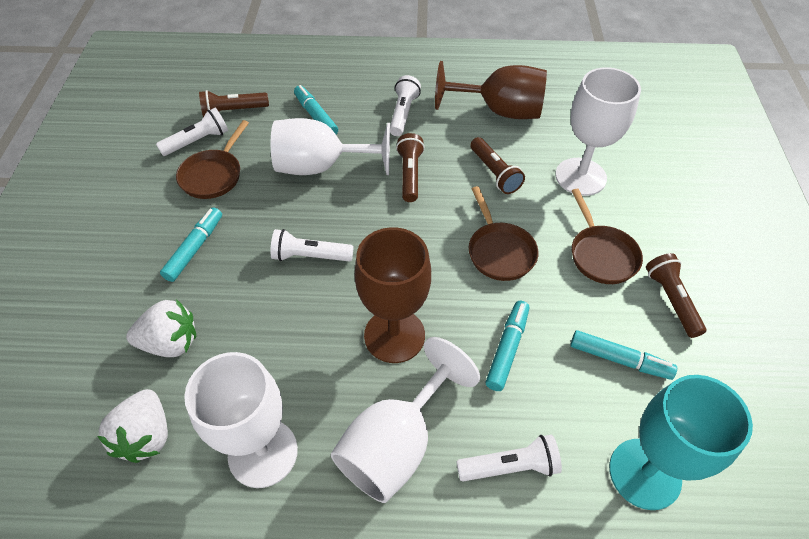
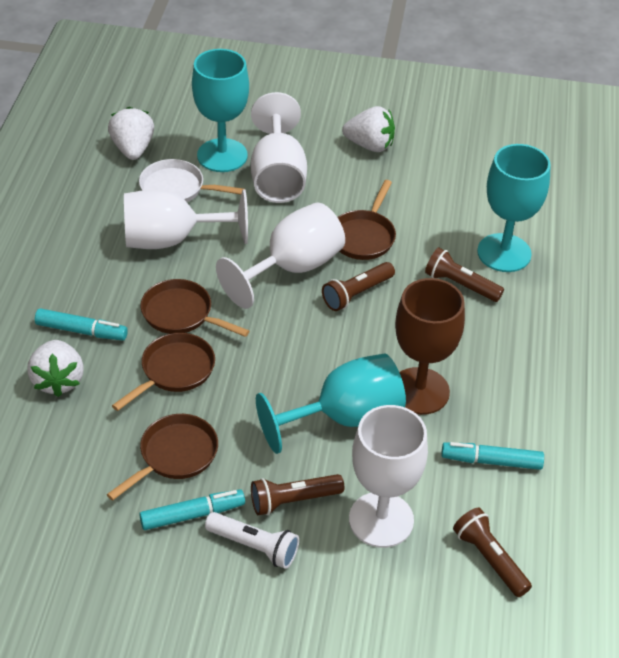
brown goblet: [354,227,431,363] [435,61,547,119] = 2 -> [395,278,465,415] = 1
brown pan: [176,120,249,199] [469,186,539,281] [572,189,643,284] = 3 -> [107,414,218,500] [112,333,215,411] [141,279,249,337] [338,180,396,260] = 4
turquoise goblet: [609,375,753,510] = 1 -> [192,49,249,172] [256,353,406,454] [477,144,551,272] = 3
turquoise marker: [160,207,222,282] [294,85,338,134] [485,301,529,391] [570,330,677,380] = 4 -> [35,308,128,341] [139,489,245,530] [441,442,544,470] = 3
white flashlight: [156,108,228,156] [270,229,354,262] [390,75,421,136] [456,435,562,481] = 4 -> [205,512,299,569] = 1
white pan: none = 0 -> [139,159,243,202] = 1
white strawberry: [97,389,168,463] [126,299,196,357] = 2 -> [27,340,84,397] [108,107,154,160] [342,106,395,152] = 3

